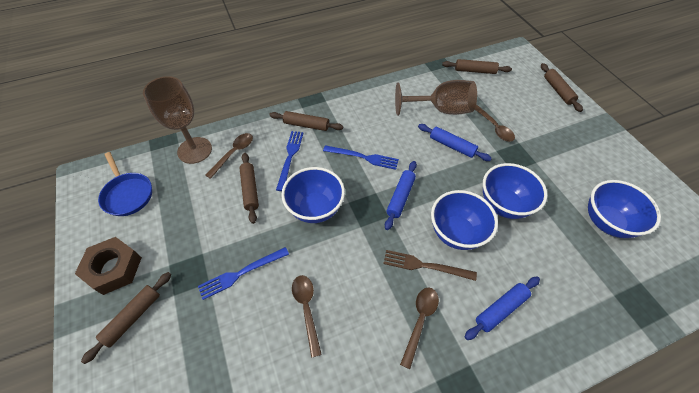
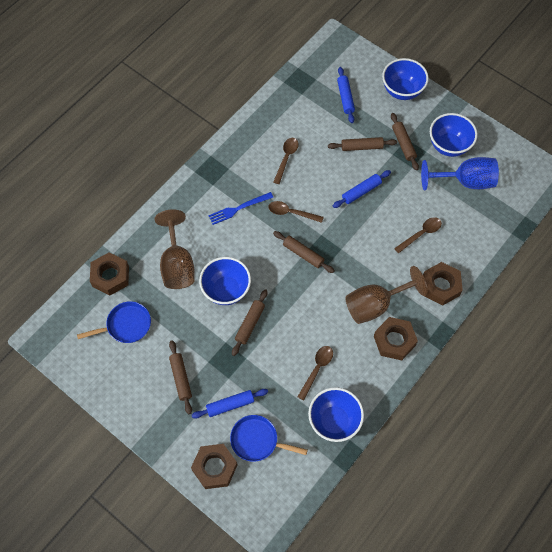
blue fork: [198,247,289,300] [276,131,304,191] [323,145,399,170] = 3 -> [208,192,273,225] = 1
blue goblet: none = 0 -> [421,157,499,190] = 1
blue pan: [98,152,152,216] = 1 -> [77,301,151,343] [230,415,308,462] = 2
brown fork: [383,250,477,281] = 1 -> none = 0
brown nut: [75,237,142,295] = 1 -> [90,252,129,295] [191,444,237,489] [374,317,418,360] [423,262,463,305] = 4

